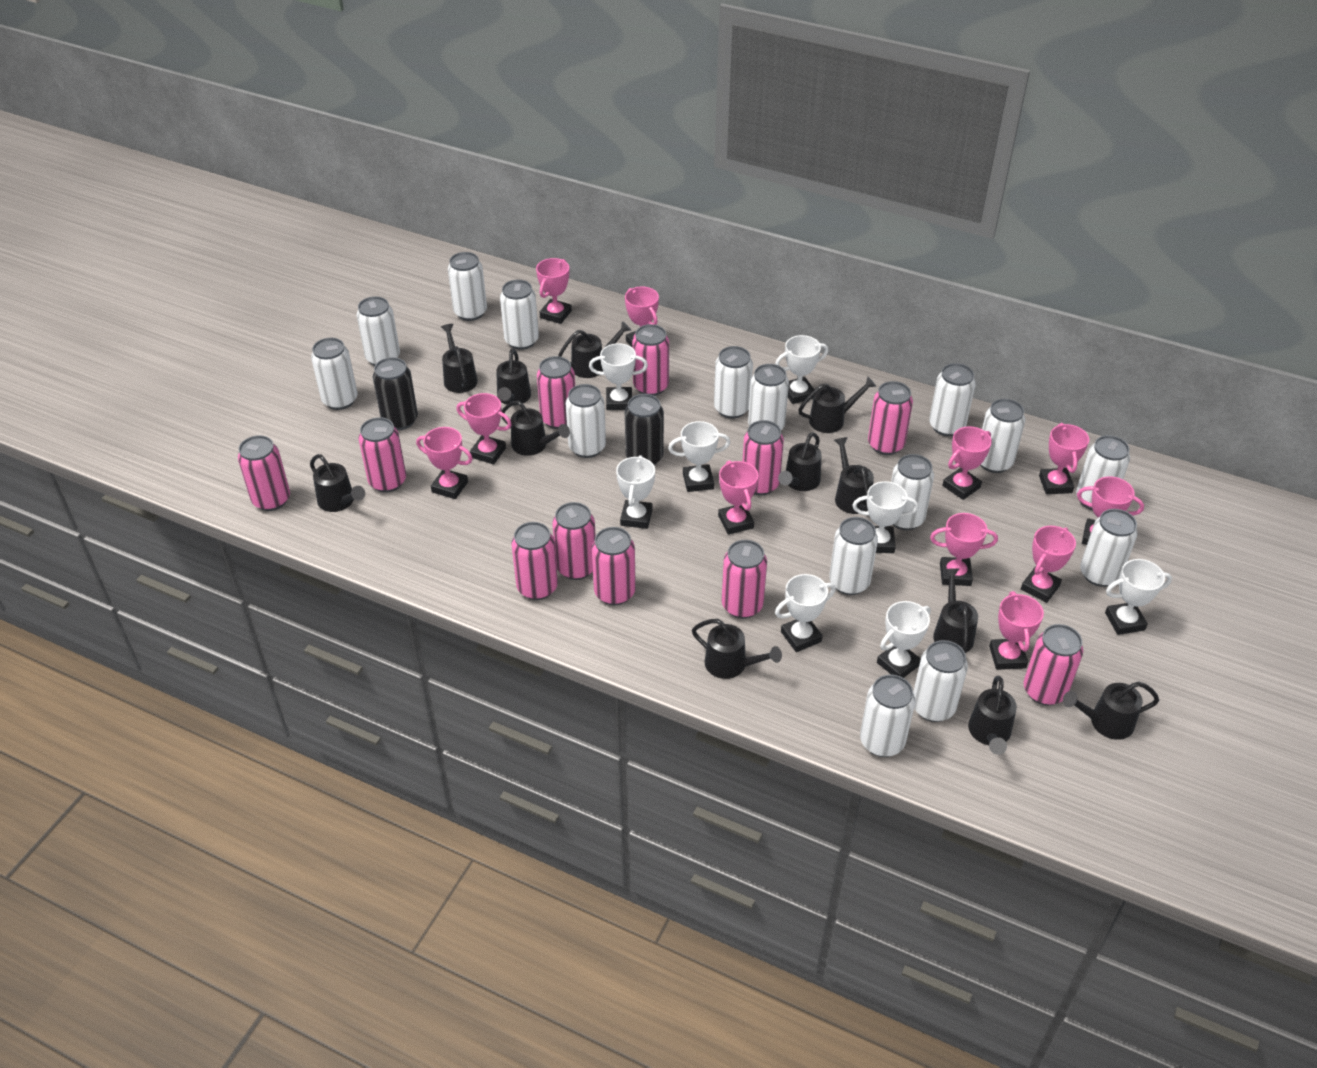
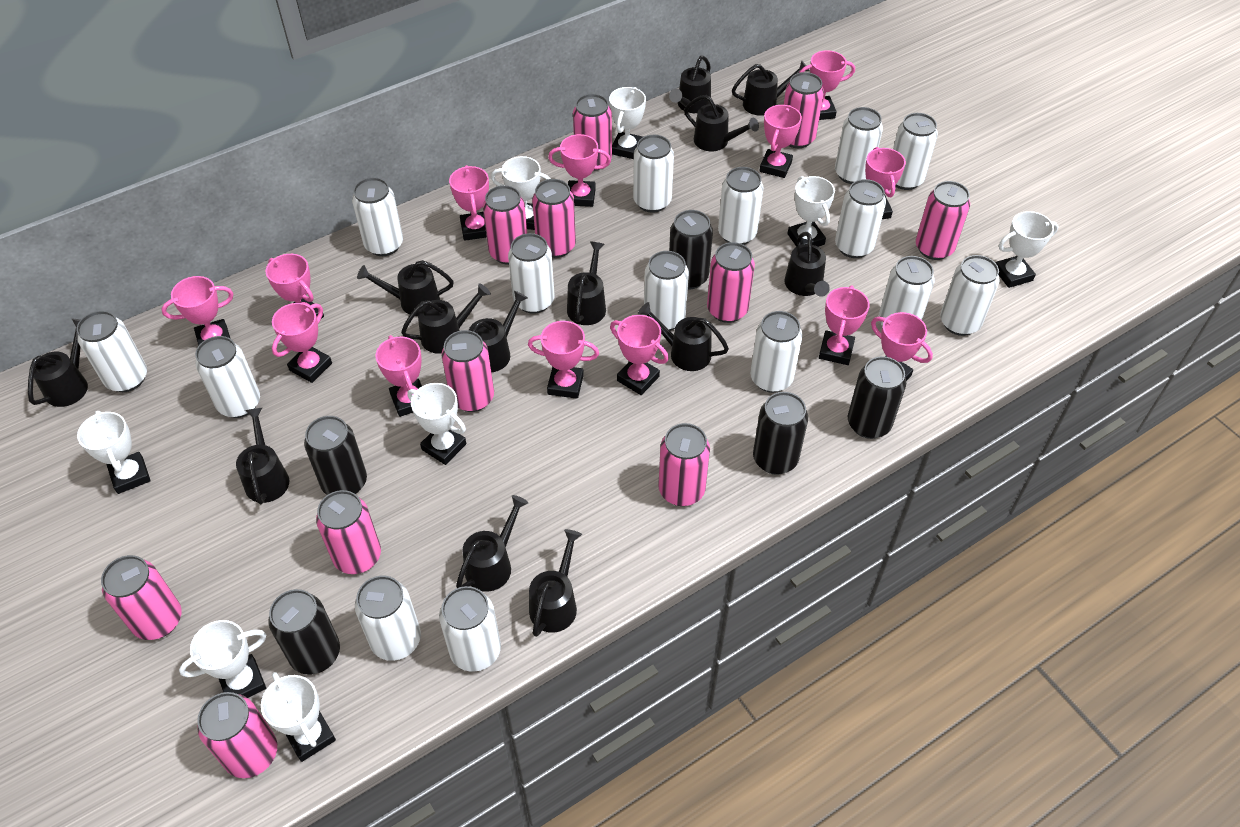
black can: [373,357,418,430] [625,394,664,466] = 2 -> [268,589,340,675] [304,416,367,495] [669,210,713,290] [753,392,808,475] [848,356,906,439] = 5
black watering can: [310,454,365,512] [441,324,478,393] [496,348,531,406] [501,400,570,456] [558,321,631,378] [692,619,782,679] [778,432,822,491] [798,376,876,433] [834,437,874,514] [933,568,978,653] [968,676,1017,755] [1063,682,1159,740] = 12 -> [28,319,88,407] [236,407,289,504] [357,260,454,316] [401,283,491,354] [456,495,528,592] [469,291,528,372] [529,529,582,637] [567,241,606,325] [638,302,729,371] [669,56,711,113] [684,95,759,151] [732,61,810,116] [784,232,830,297] = 13
pink trophy: [416,427,473,499] [457,393,512,464] [536,258,572,324] [625,287,659,347] [718,460,758,535] [930,513,998,586] [942,426,992,500] [989,591,1044,670] [1021,526,1076,603] [1039,423,1089,494] [1077,476,1144,545] = 11 -> [162,276,233,346] [266,254,324,319] [272,303,332,383] [375,335,422,417] [449,165,489,241] [528,321,599,399] [548,134,611,207] [610,315,669,395] [760,105,802,178] [799,50,855,120] [819,285,870,365] [865,147,906,219] [871,312,933,381] = 13

